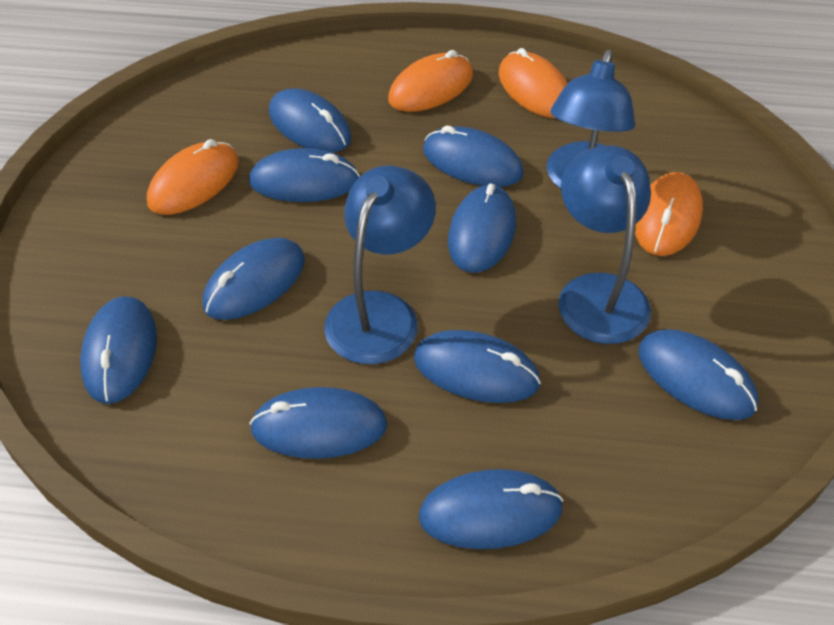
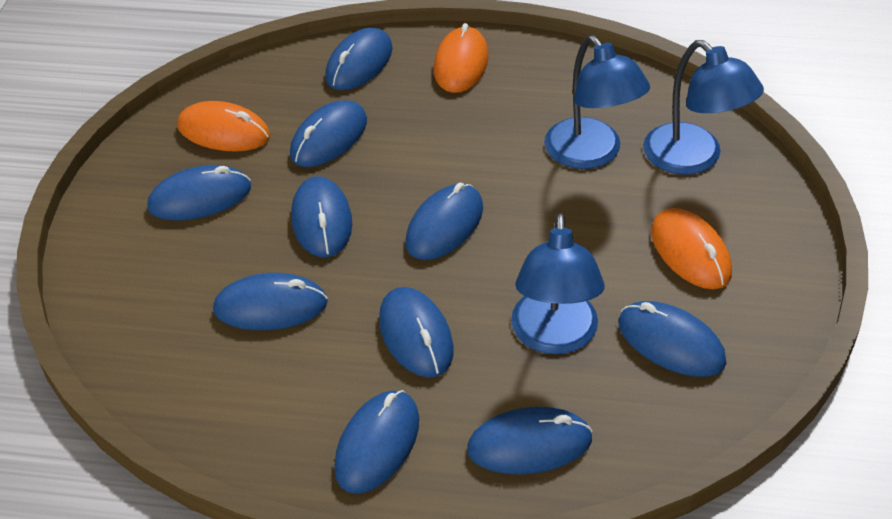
orange mouse: [147,139,239,215] [388,50,473,112] [499,48,568,118] [635,172,703,256] = 4 -> [177,101,270,152] [434,23,489,93] [651,208,732,289] = 3

